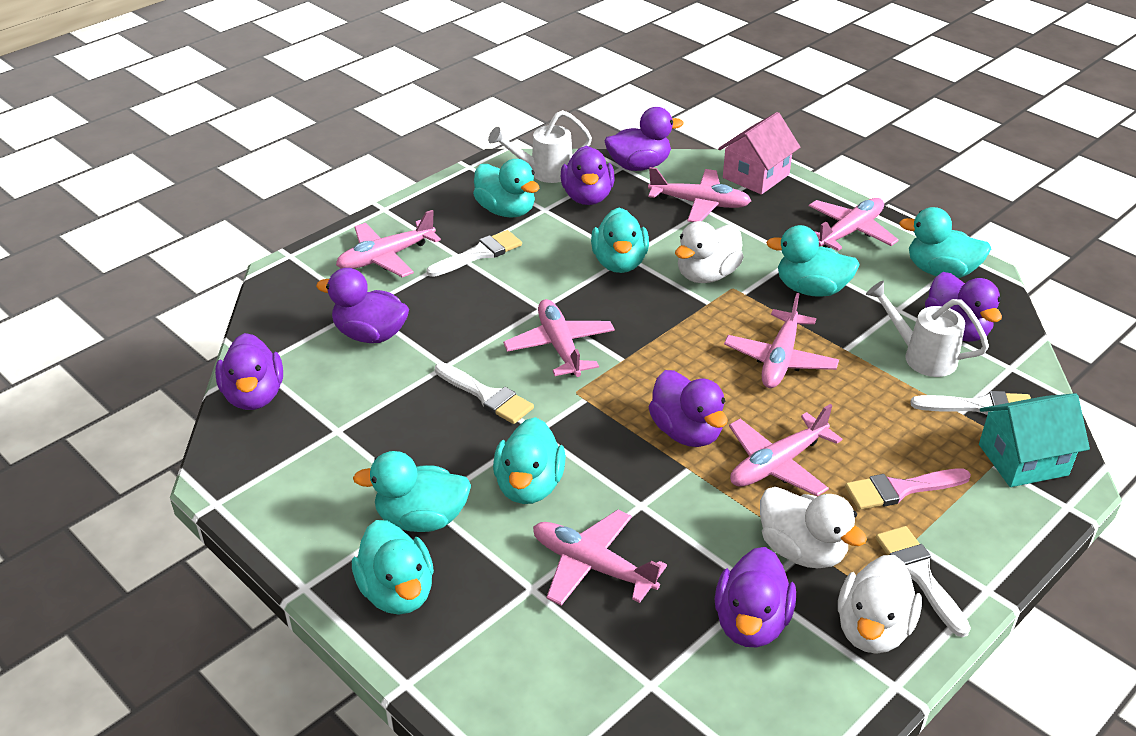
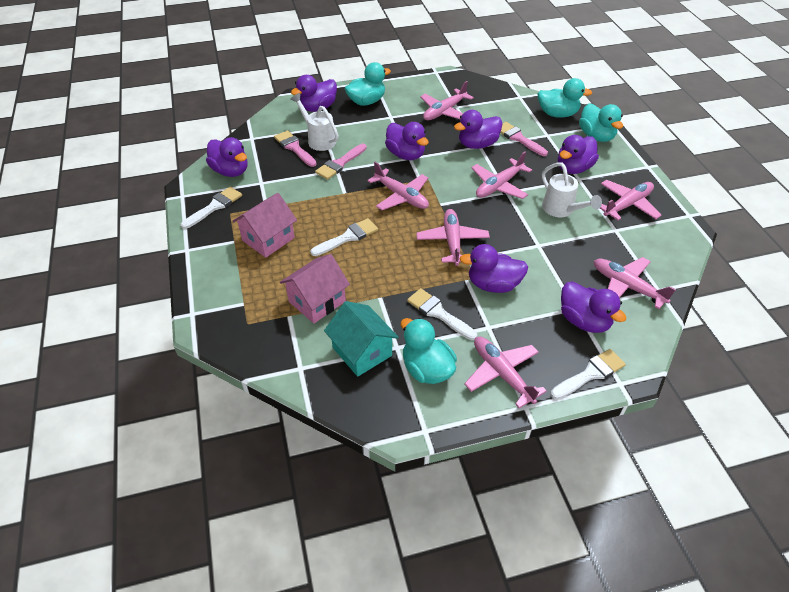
pink brush: [845,469,971,510] = 1 -> [274,130,316,167] [315,144,367,180] [500,122,548,156] = 3
pink house: [718,112,800,195] = 1 -> [233,193,297,258] [280,254,350,323] = 2
turquoise duck: [352,520,434,615] [353,451,471,532] [473,159,540,218] [493,417,566,504] [591,208,649,273] [766,225,860,297] [899,207,991,278] = 7 -> [345,62,391,106] [401,318,457,384] [537,78,592,118] [579,103,623,142] = 4
white duck: [675,221,744,283] [760,487,867,568] [838,555,922,654] = 3 -> none = 0

